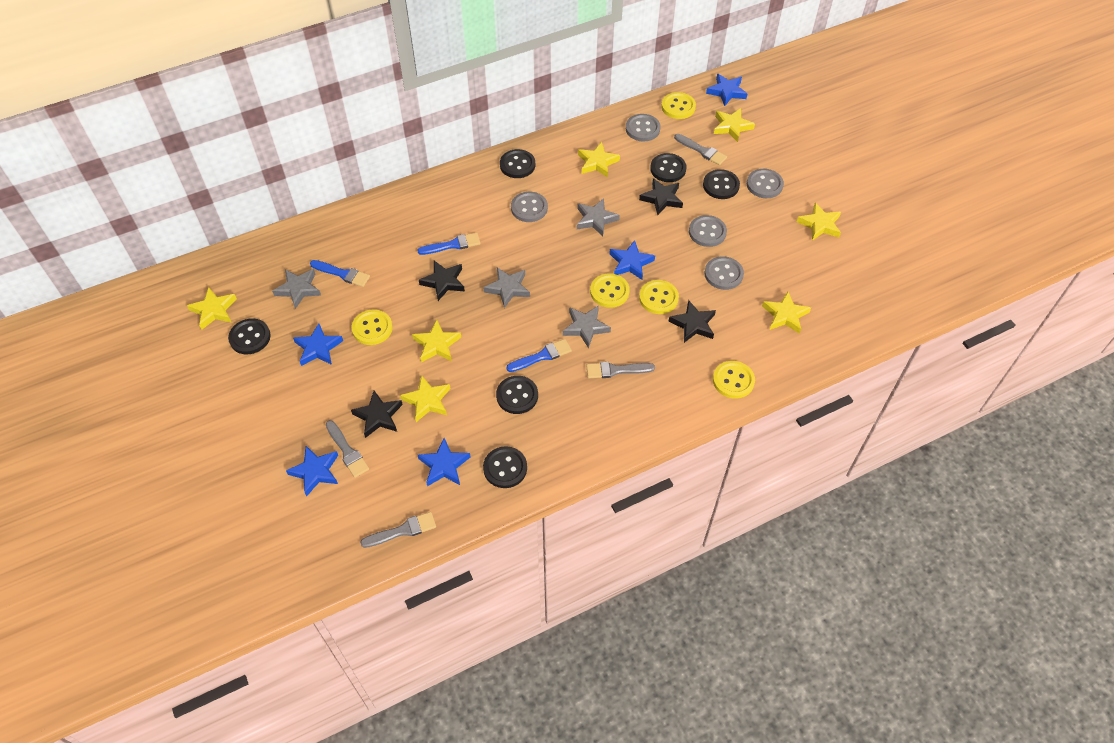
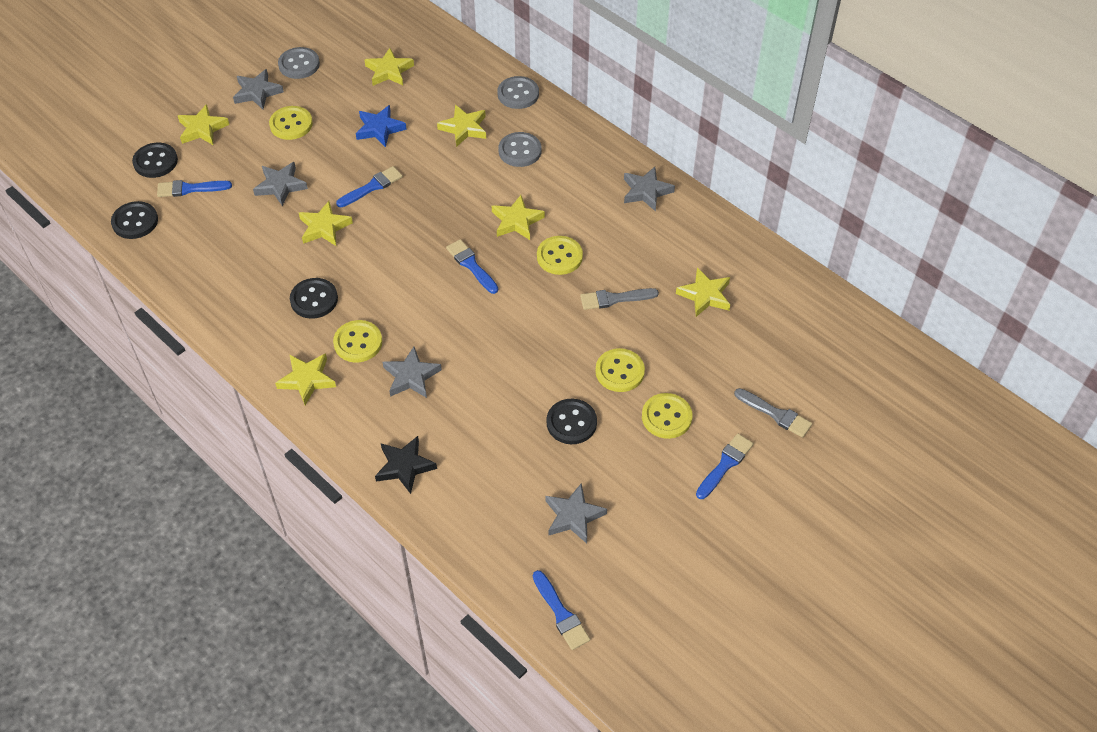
black button: [228,318,271,354] [483,446,527,488] [496,376,538,414] [500,149,535,178] [650,153,687,182] [703,169,740,199] = 6 -> [111,201,158,239] [132,143,178,178] [290,278,338,319] [547,399,597,444] = 4
black star: [351,391,403,438] [419,261,465,301] [639,178,683,215] [669,300,716,343] = 4 -> [375,436,437,494] = 1
blue brush: [310,260,370,287] [417,233,481,255] [506,339,572,372] = 3 -> [157,180,232,197] [336,166,403,207] [446,239,498,294] [533,570,590,650] [696,434,754,499] = 5
blue star: [286,446,338,496] [293,323,343,366] [418,438,471,486] [609,240,655,280] [706,74,747,106] = 5 -> [356,105,407,147] = 1
grey brush: [326,420,369,478] [360,512,436,548] [586,362,655,378] [674,134,727,165] = 4 -> [580,288,659,310] [734,388,812,438] = 2
grey button: [511,192,548,222] [626,114,661,142] [689,215,727,247] [704,256,744,290] [747,169,784,198] = 5 -> [278,47,320,79] [497,76,539,109] [498,132,542,167] = 3
grey star: [272,269,321,309] [483,267,530,308] [563,305,611,348] [577,198,620,236] = 4 -> [233,69,284,109] [253,162,308,206] [383,347,442,398] [545,483,607,544] [624,167,675,212] = 5

